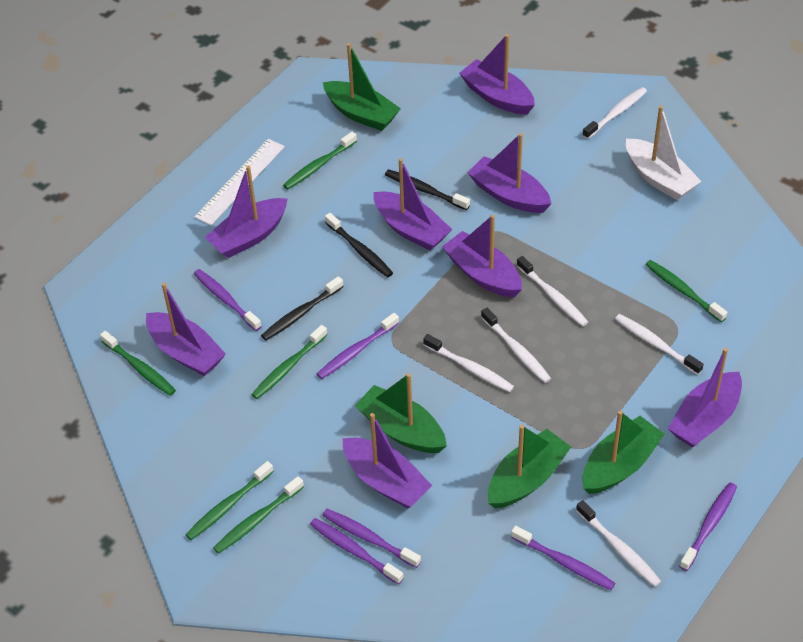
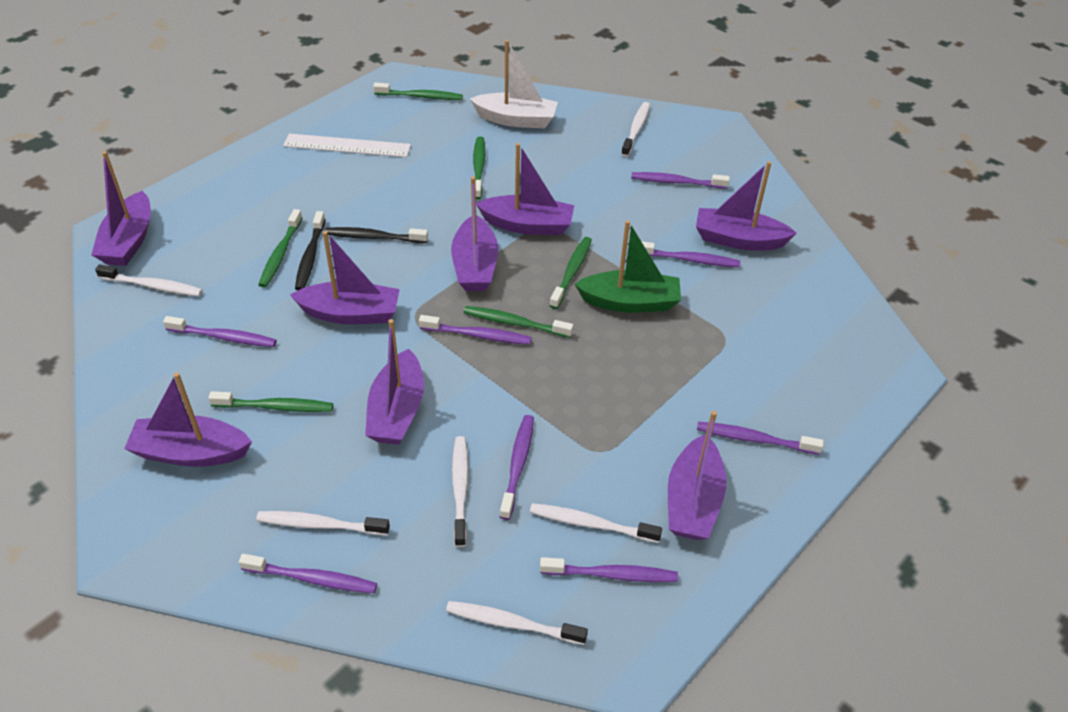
black toothbrush: [261,276,344,340] [325,213,393,277] [385,169,470,210] = 3 -> [295,211,325,290] [325,227,428,243] = 2
green boat: [323,43,401,131] [355,373,447,453] [488,425,571,508] [583,410,665,494] = 4 -> [575,220,681,313] = 1
purple toothbrush: [194,269,262,331] [310,518,404,585] [317,313,399,379] [322,509,421,568] [511,525,615,590] [679,483,737,571] = 6 -> [163,316,277,347] [239,554,377,593] [419,315,532,345] [500,415,534,520] [540,557,678,582] [631,172,730,189] [641,241,740,267] [697,422,824,455] = 8

